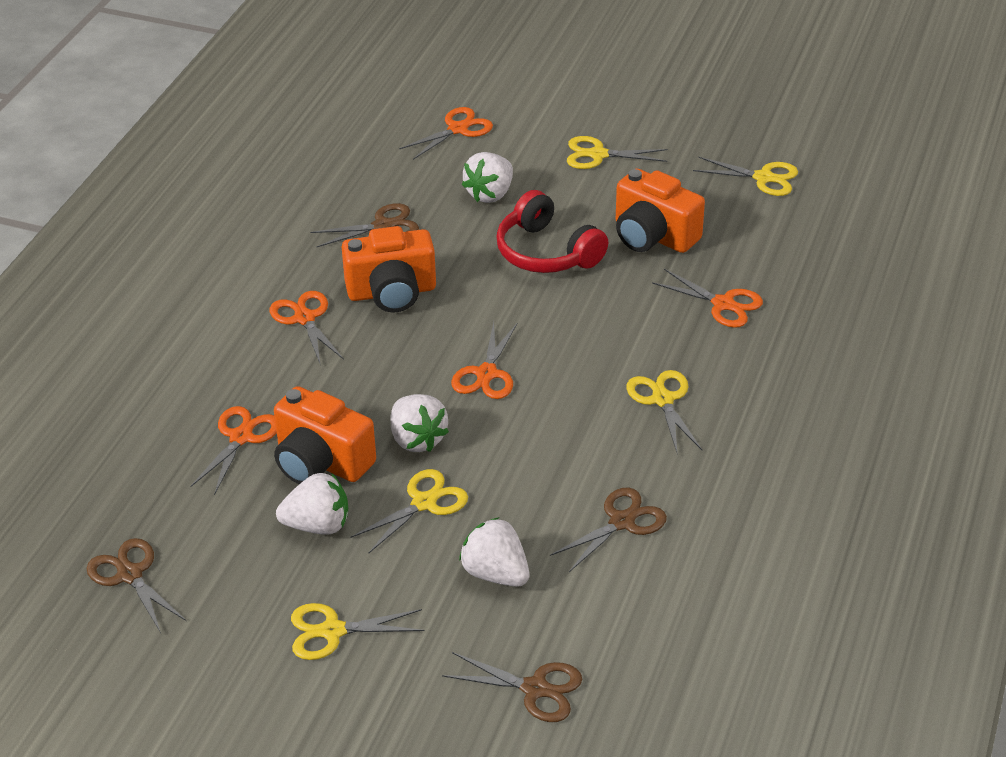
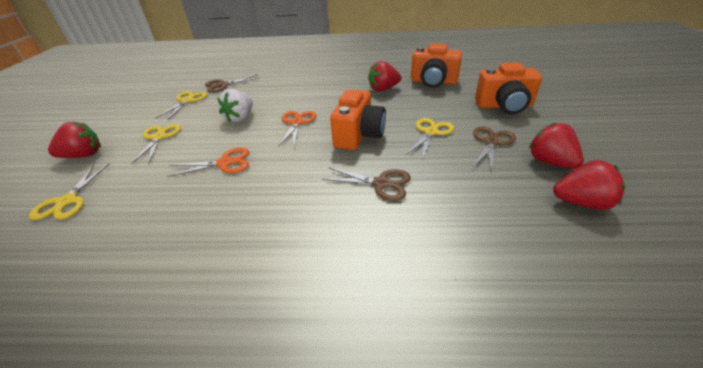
brown scissors: [87,538,186,633] [310,203,419,248] [442,652,582,722] [550,488,667,572] = 4 -> [205,75,259,93] [322,168,411,201] [472,127,516,173] = 3
orange scissors: [190,406,277,495] [269,291,344,366] [399,107,493,160] [451,322,517,399] [652,269,763,328] = 5 -> [167,148,249,177] [278,111,316,148] = 2
red headphones: [496,190,608,273] = 1 -> none = 0
red strawberry: none = 0 -> [48,122,101,158] [368,61,401,92] [529,122,584,169] [553,160,625,210] = 4
white strawberry: [276,473,348,535] [391,394,449,452] [459,517,529,587] [462,152,513,203] = 4 -> [218,89,253,122] = 1
yellow scissors: [291,603,425,660] [351,469,468,553] [567,136,667,169] [626,370,702,452] [693,157,798,196] = 5 -> [29,164,109,220] [131,124,181,164] [156,91,207,120] [406,118,454,160] = 4

